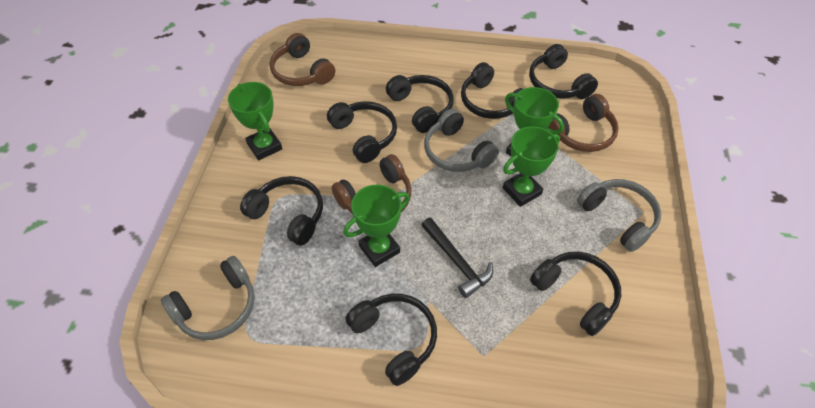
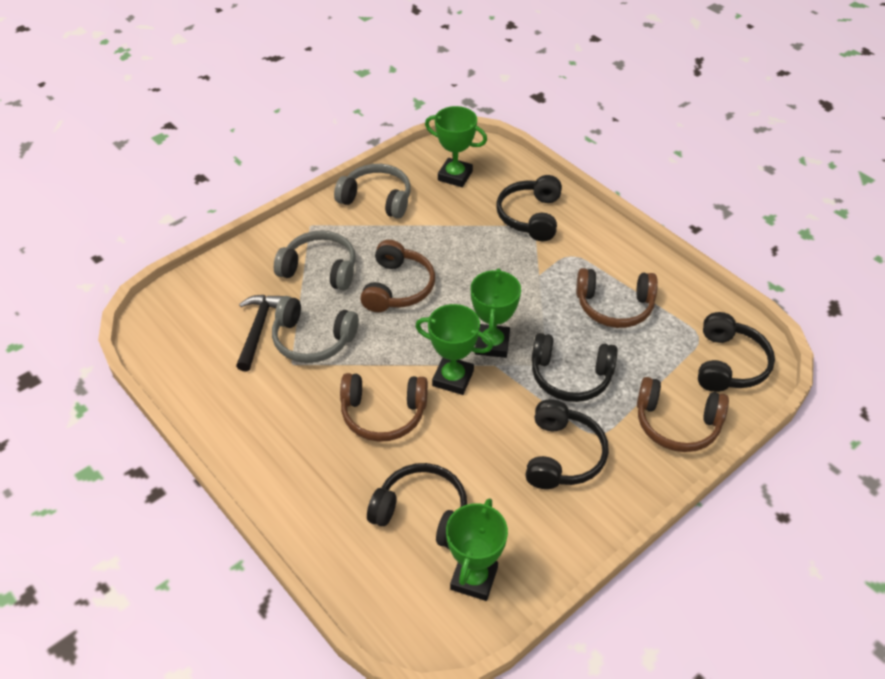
black headphones: [240,176,323,245] [327,101,397,163] [346,294,437,386] [386,75,454,133] [461,62,523,119] [529,44,598,99] [530,252,621,336] = 7 -> [367,463,467,549] [496,175,562,241] [525,399,609,489] [531,333,618,402] [698,312,775,392] = 5
brown headphones: [270,33,335,86] [332,154,412,214] [548,94,619,152] = 3 -> [340,373,428,442] [360,240,435,312] [576,268,658,328] [637,377,729,452] = 4

